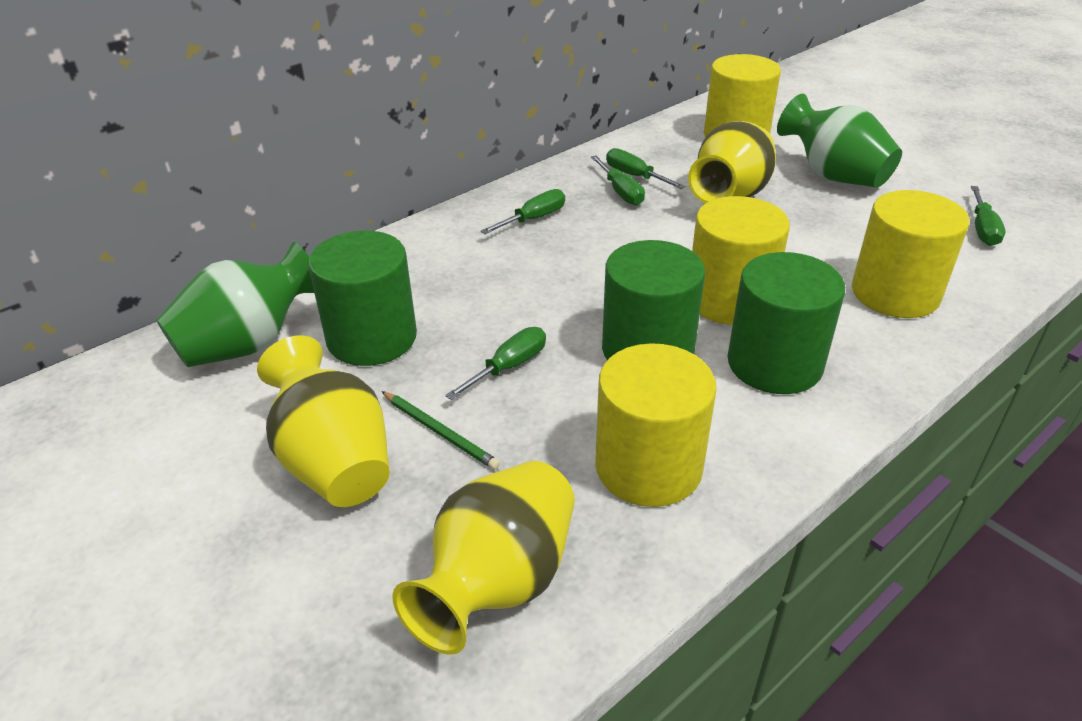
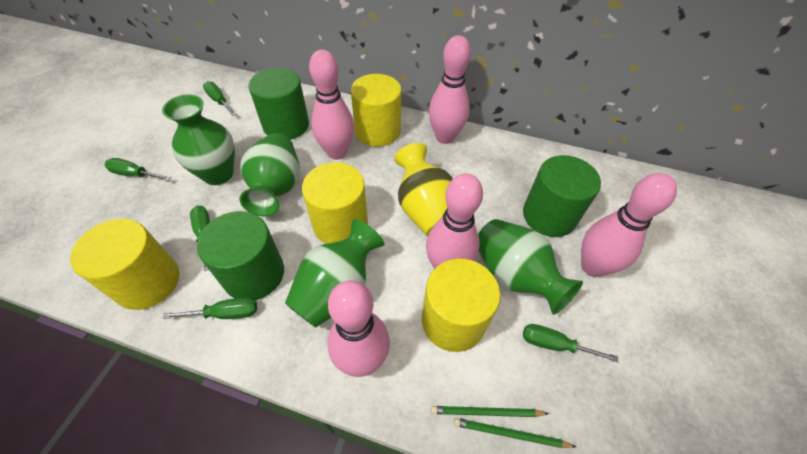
green pencil: [381,391,500,470] = 1 -> [431,406,549,417] [454,418,576,448] = 2
green vase: [156,242,314,367] [777,94,902,188] = 2 -> [162,94,235,185] [239,133,300,216] [285,219,384,327] [478,219,583,315] = 4
pink bowling pin: none = 0 -> [309,50,354,160] [327,280,390,377] [426,173,483,269] [429,35,471,144] [581,173,677,277] = 5
yellow vase: [257,336,390,507] [392,461,575,655] [688,121,776,203] = 3 -> [394,143,453,237] = 1

